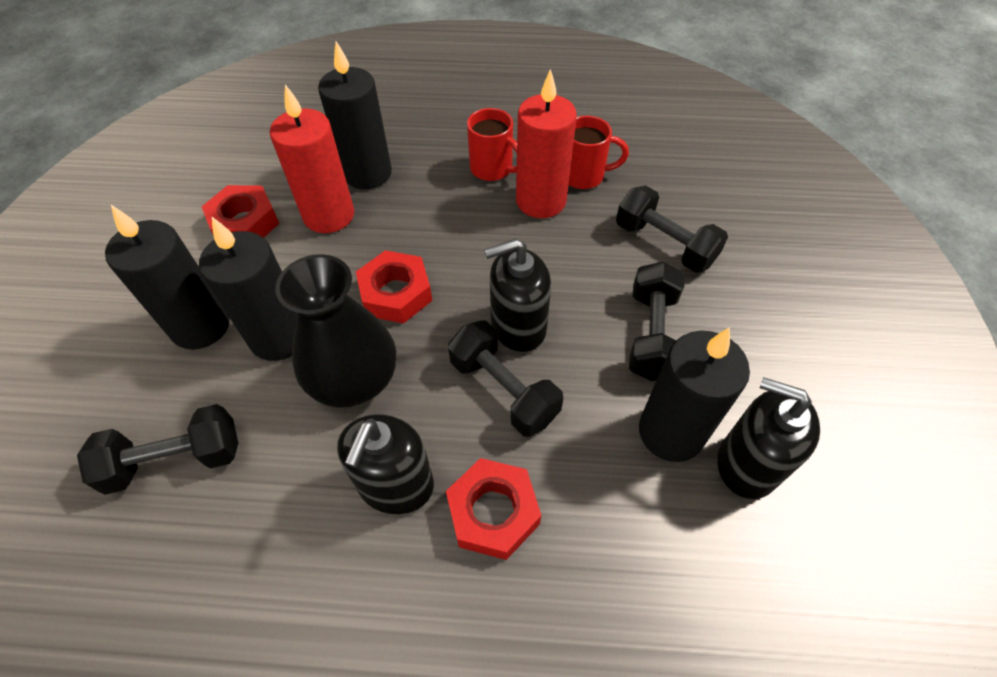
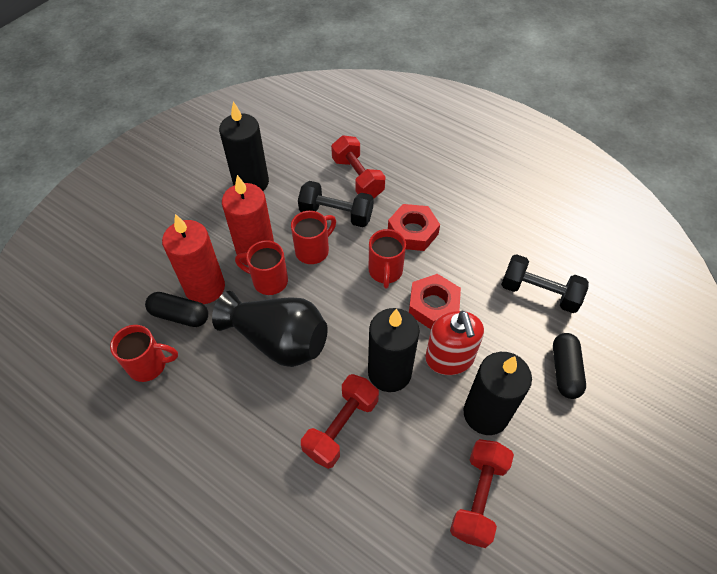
black candle: [105,205,230,350] [199,217,298,361] [318,41,392,189] [639,327,750,462] = 4 -> [219,101,269,191] [368,308,420,392] [464,352,532,435] = 3
black capsule: none = 0 -> [145,292,208,327] [553,333,586,399] = 2
black dumbbell: [77,404,238,495] [448,321,563,437] [616,186,728,273] [629,262,685,381] = 4 -> [298,181,374,227] [501,254,589,313] = 2
black soap dispenser: [337,414,434,514] [484,239,551,353] [717,377,820,499] = 3 -> none = 0
red dumbbell: none = 0 -> [301,374,379,469] [331,135,385,198] [450,439,514,548] = 3
red mug: [467,108,517,181] [569,116,629,189] = 2 -> [110,325,178,382] [235,240,288,295] [291,211,336,264] [369,229,406,288] = 4
red nut: [202,185,279,238] [356,250,432,324] [446,458,541,560] = 3 -> [388,204,440,251] [409,274,461,329] = 2
red soap dispenser: none = 0 -> [425,311,484,375] = 1

